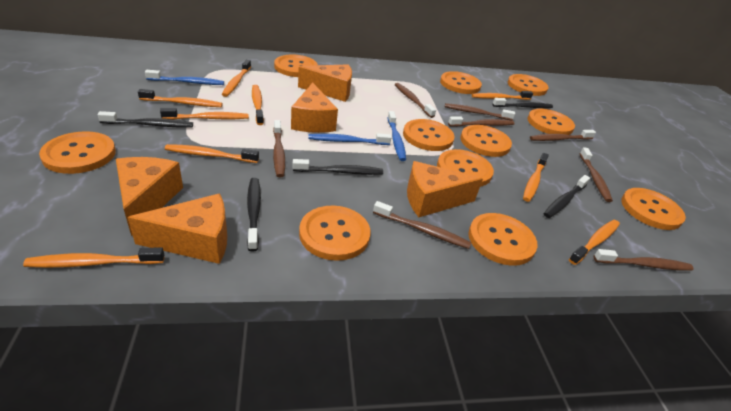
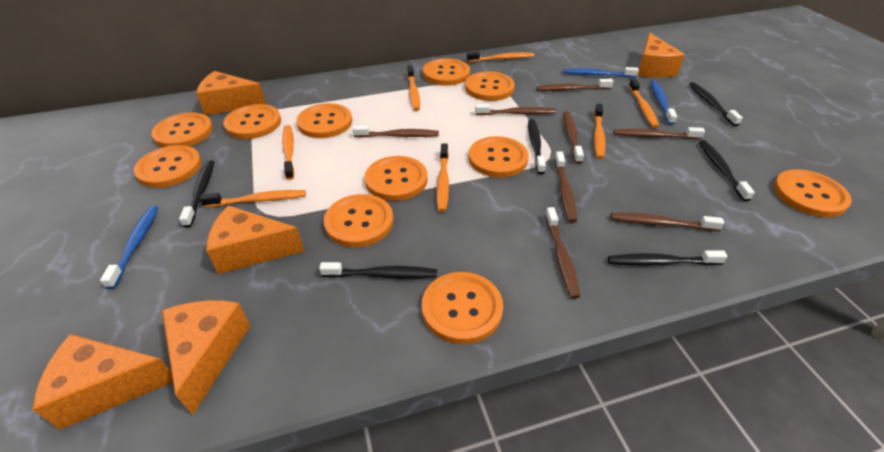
black toothbrush: [98,111,193,127] [247,178,261,252] [292,159,383,175] [492,98,553,108] [544,175,590,218] = 5 -> [179,160,214,228] [319,262,437,279] [528,119,546,174] [608,250,727,266] [689,82,743,126] [699,140,755,201] = 6
orange toothbrush: [23,247,164,268] [138,89,223,107] [160,108,249,119] [165,144,259,163] [222,60,251,97] [252,85,264,125] [472,91,533,100] [523,153,549,202] [569,220,620,265] = 9 -> [200,190,306,207] [282,125,294,180] [407,65,420,111] [436,143,449,212] [467,52,534,62] [594,104,605,159] [629,79,659,128] = 7

